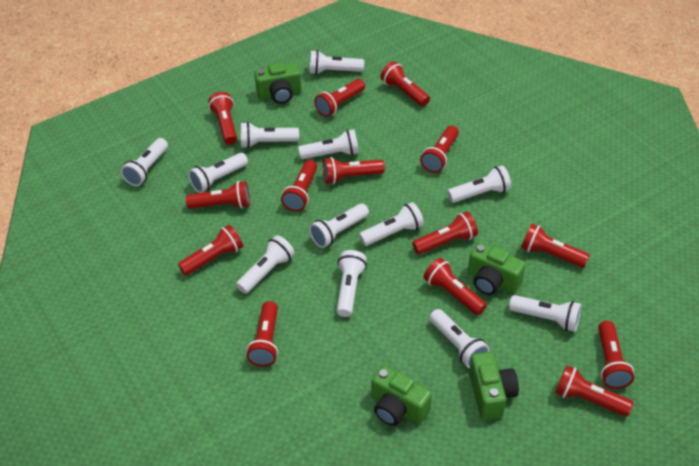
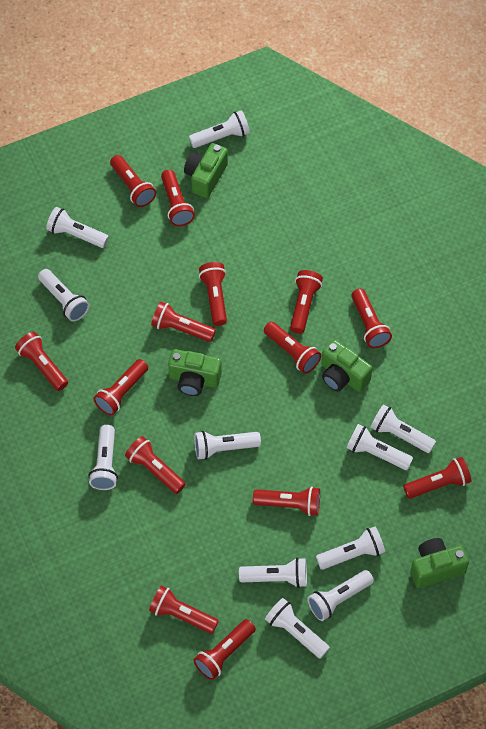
white flashlight: [121,138,168,186] [188,153,248,193] [236,235,295,294] [241,122,299,148] [298,129,359,159] [309,203,369,248] [310,50,364,75] [336,250,367,317] [359,202,424,246] [429,309,490,368] [447,165,511,203] [509,295,582,332] = 12 -> [38,269,90,321] [46,207,109,248] [88,425,118,490] [189,110,250,148] [194,431,261,460] [239,557,307,588] [265,598,330,659] [307,570,374,621] [316,527,385,570] [347,424,413,470] [370,404,436,453] = 11

